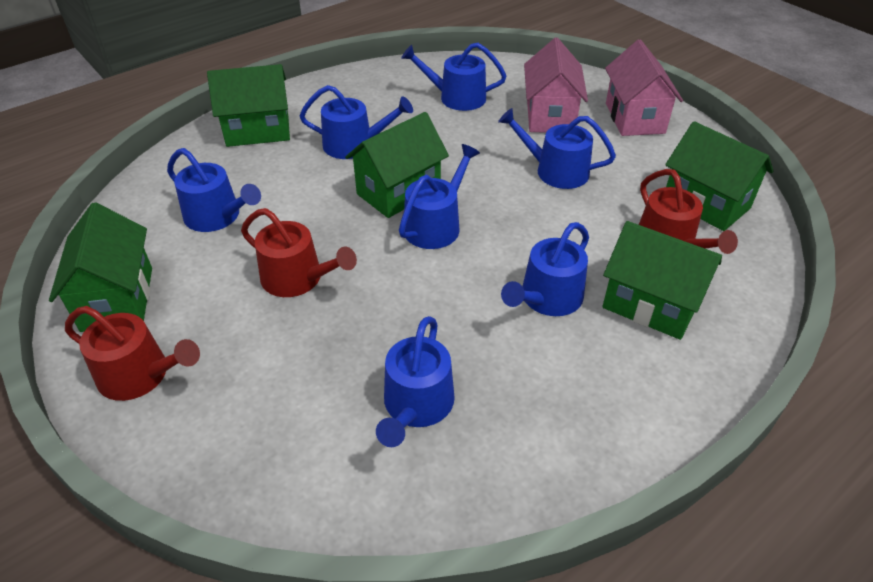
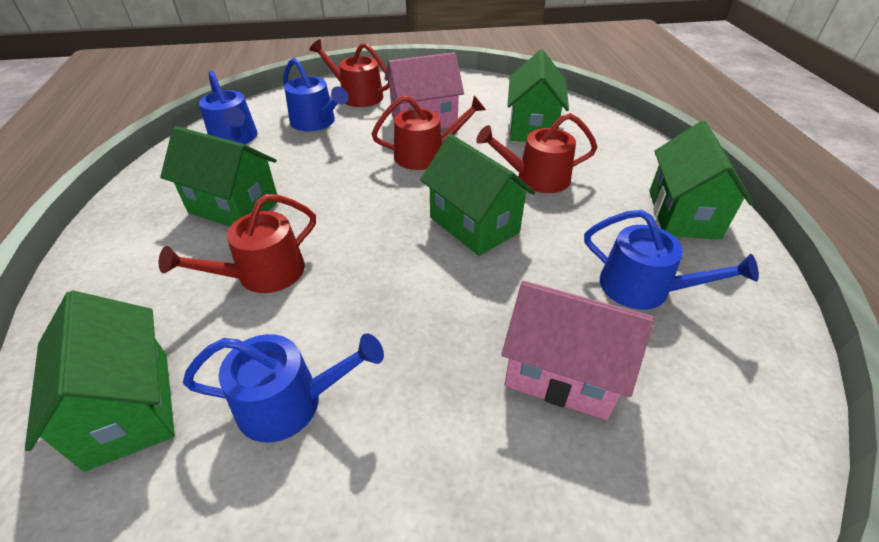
blue watering can: [167,148,261,232] [300,85,413,159] [376,316,455,447] [399,144,480,249] [401,43,506,111] [498,108,616,189] [501,222,589,316] = 7 -> [183,333,384,443] [199,70,258,144] [283,58,349,131] [584,210,759,310] = 4
red watering can: [65,306,200,401] [241,208,357,297] [639,169,738,254] = 3 -> [159,194,316,293] [309,39,390,107] [372,95,486,170] [476,113,598,193] = 4

